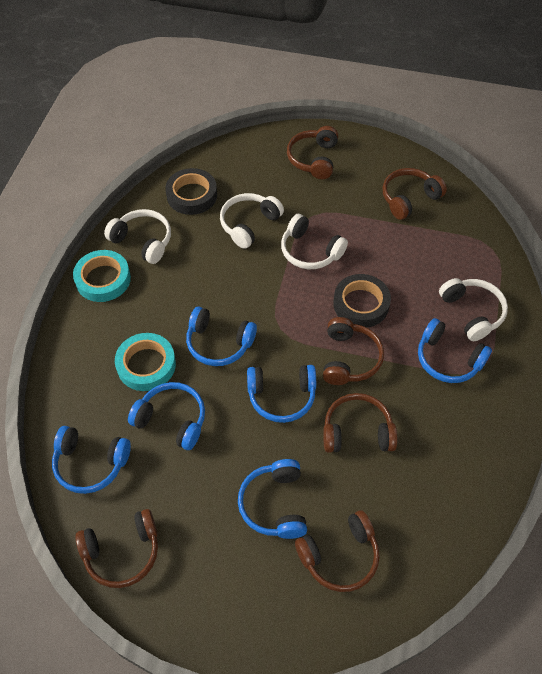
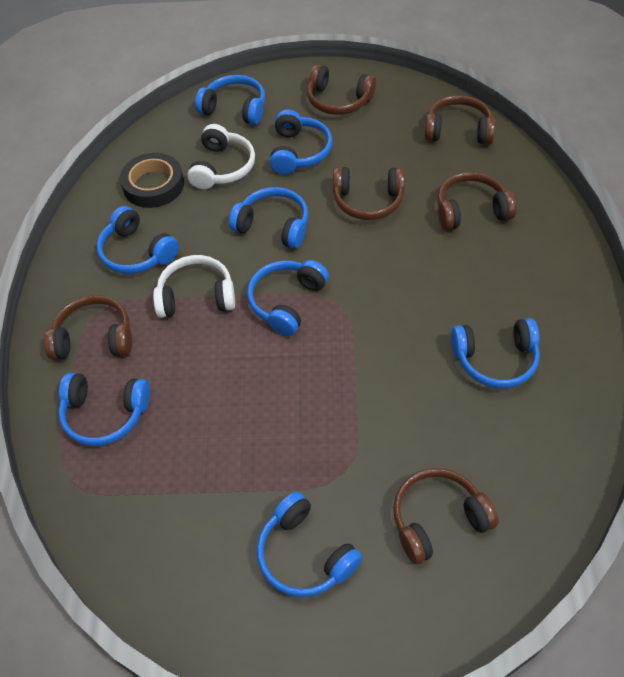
black tape: [165,168,217,215] [333,274,391,328] = 2 -> [120,153,184,208] = 1
blue headphones: [52,426,131,494] [128,382,205,450] [186,307,257,366] [238,459,307,539] [247,365,316,423] [418,318,492,383] = 6 -> [58,373,150,446] [97,206,179,274] [195,75,265,125] [229,187,308,249] [247,260,329,336] [257,492,363,597] [270,109,332,174] [451,318,540,388] = 8
turquoise tape: [73,250,131,302] [115,333,176,391] = 2 -> none = 0
white headphones: [104,209,171,264] [220,193,284,249] [281,214,348,269] [439,278,508,341] = 4 -> [153,255,235,318] [187,124,255,189] = 2

